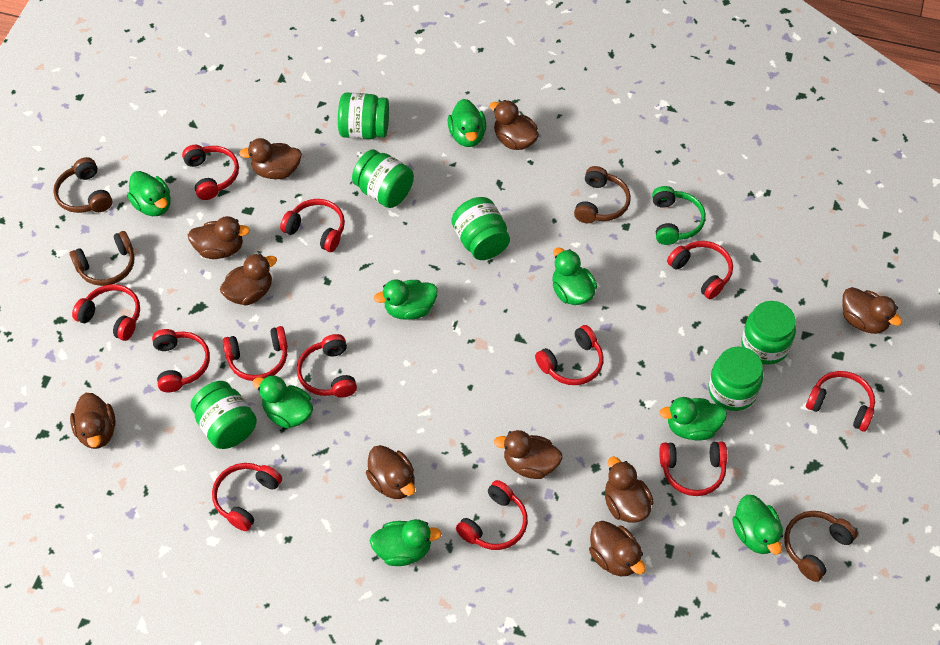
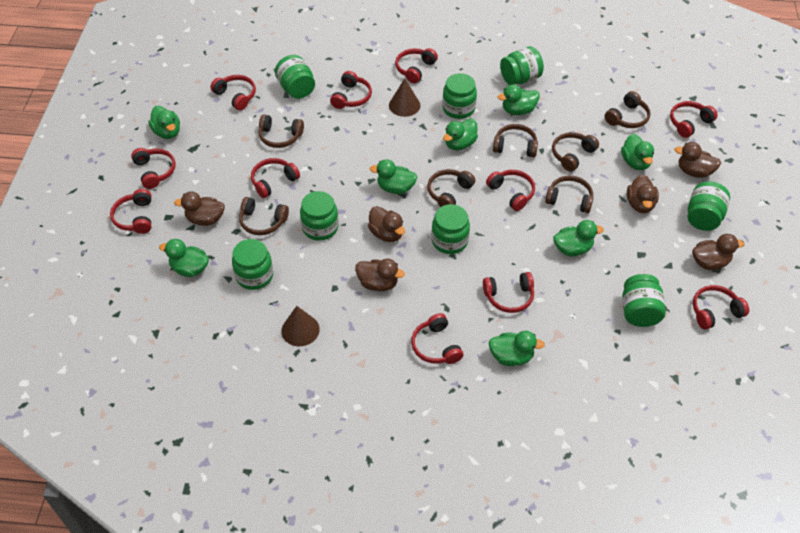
brown cone: none = 0 -> [281,306,320,346] [389,79,420,117] = 2
brown duck: [70,393,116,449] [188,216,250,259] [220,254,277,306] [239,138,302,179] [366,445,415,499] [489,100,539,150] [494,430,562,479] [589,521,646,576] [605,456,654,523] [842,287,903,334] = 10 -> [174,191,225,226] [355,259,405,291] [368,206,405,242] [627,175,659,213] [674,142,721,178] [692,234,744,270] = 6
brown headphones: [53,157,112,213] [70,231,135,286] [574,166,631,223] [784,511,858,582] = 4 -> [239,197,289,235] [258,114,304,148] [427,169,475,207] [493,124,538,157] [545,175,594,213] [552,132,599,172] [604,91,651,128] = 7
green headphones: [652,186,706,245] = 1 -> none = 0
green jar: [191,381,257,449] [338,92,389,139] [352,149,414,208] [452,197,510,260] [708,346,763,411] [741,301,796,365] = 6 -> [232,239,273,290] [275,55,315,99] [300,191,338,241] [431,204,470,254] [443,73,477,119] [500,46,544,85] [622,274,666,327] [688,182,730,231] = 8
red headphones: [72,284,140,341] [152,329,210,392] [182,145,239,200] [212,463,282,531] [223,326,288,381] [280,199,345,252] [297,334,357,398] [456,480,528,550] [535,325,603,385] [659,442,727,496] [667,241,733,299] [806,371,875,432] = 12 -> [110,189,151,234] [131,148,176,189] [210,75,256,110] [251,158,300,198] [330,71,372,109] [395,48,438,83] [411,313,463,364] [483,272,534,313] [486,170,535,211] [670,101,718,138] [693,285,749,329] = 11

